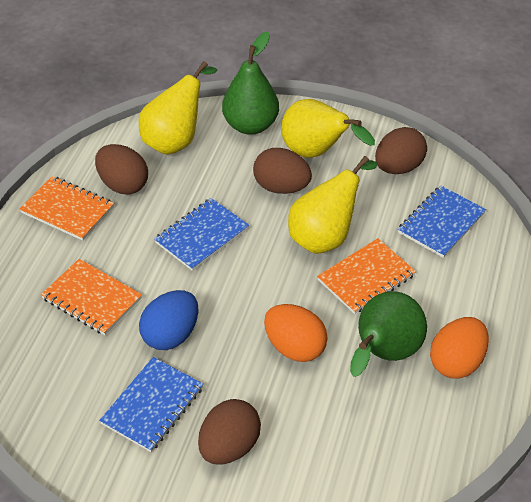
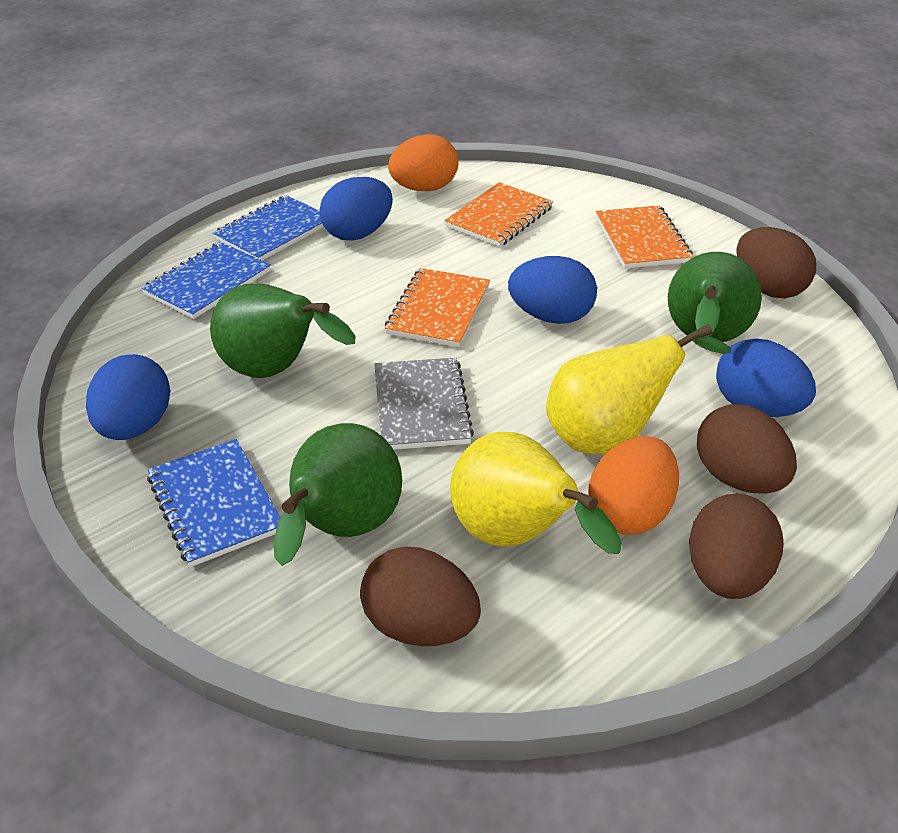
blue egg: [139,290,199,350] = 1 -> [86,354,170,440] [320,177,393,241] [508,256,597,324] [716,339,816,417] = 4
green pear: [222,31,279,135] [350,291,427,377] = 2 -> [210,283,355,378] [274,423,402,566] [668,252,762,342] = 3
grey notebook: none = 0 -> [374,357,474,450] = 1
yellow pear: [139,61,217,155] [281,99,375,158] [288,156,378,254] = 3 -> [450,432,622,554] [546,324,731,454] = 2

